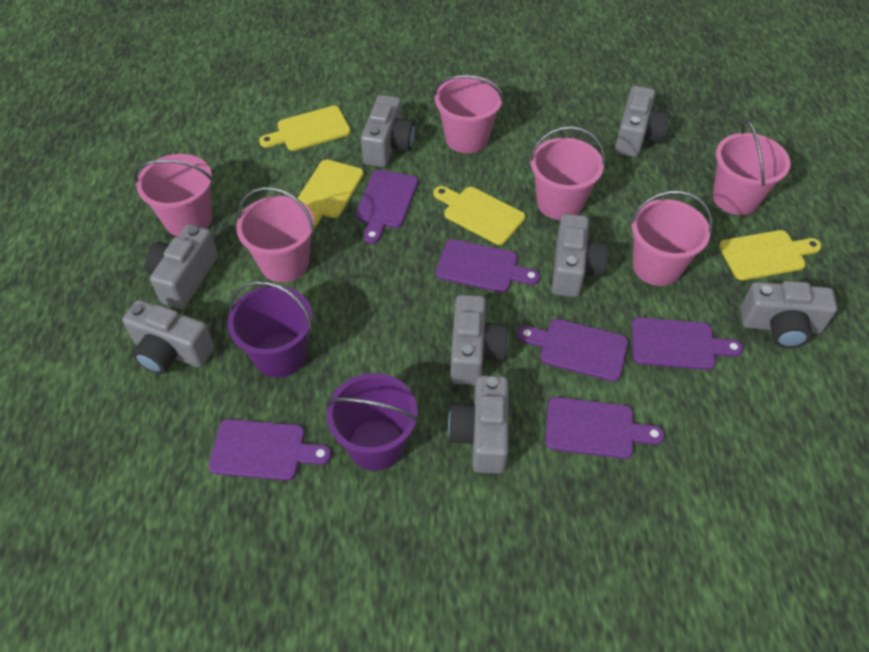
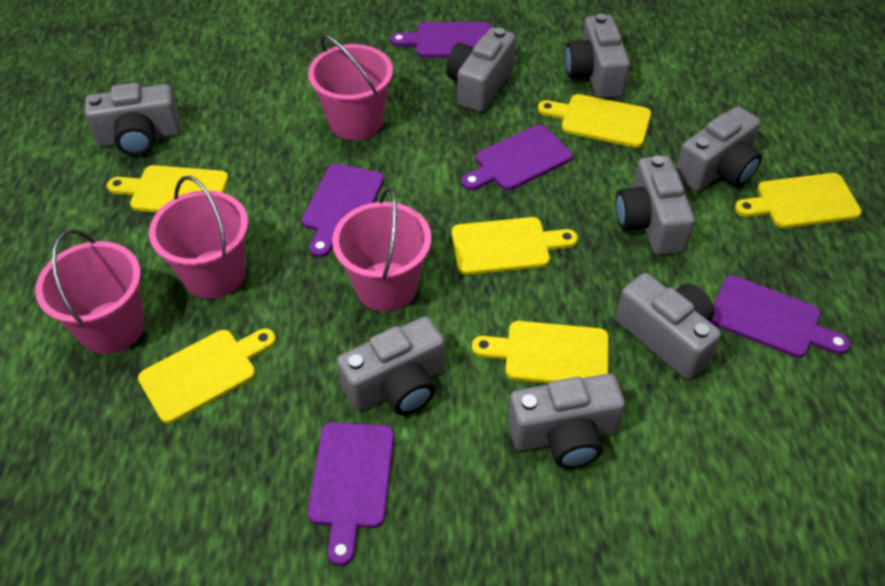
pink bucket: [134,154,213,237] [236,187,314,282] [434,75,504,154] [529,126,605,220] [630,191,713,286] [713,120,791,215] = 6 -> [35,229,144,354] [149,176,248,299] [308,34,393,140] [332,187,431,312] = 4
purple bucket: [227,281,312,378] [326,373,418,471] = 2 -> none = 0
purple cutting board: [209,419,331,481] [356,170,418,244] [436,239,540,292] [517,319,628,382] [545,397,665,459] [632,317,743,370] = 6 -> [302,164,384,257] [308,422,394,566] [390,22,492,58] [462,125,572,190] [710,276,850,358] = 5
yellow cutting board: [259,106,351,151] [297,159,364,229] [433,186,525,245] [719,230,822,280] = 4 -> [107,165,229,213] [138,329,276,424] [452,217,578,275] [472,321,609,383] [538,94,651,148] [735,173,862,228] = 6

